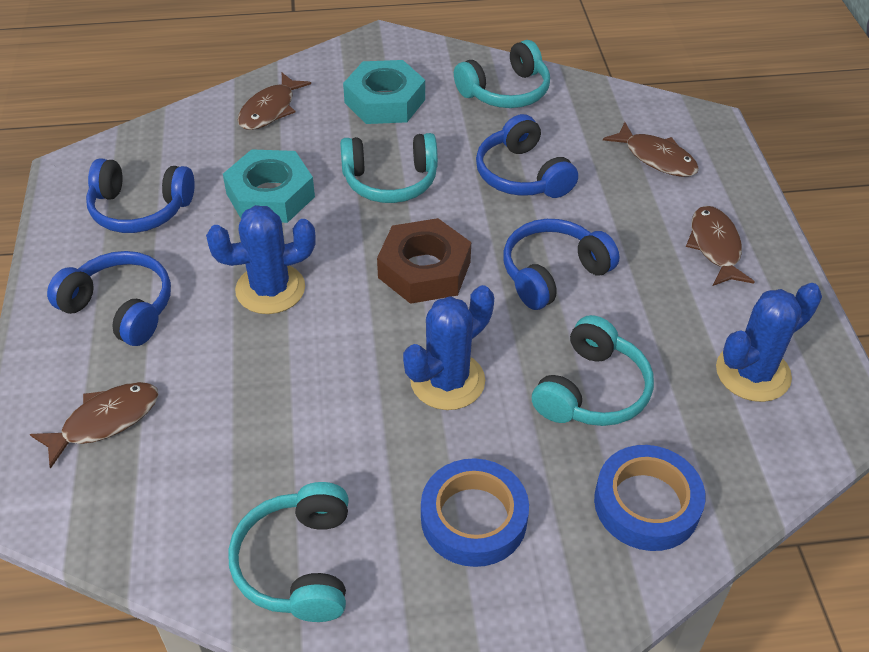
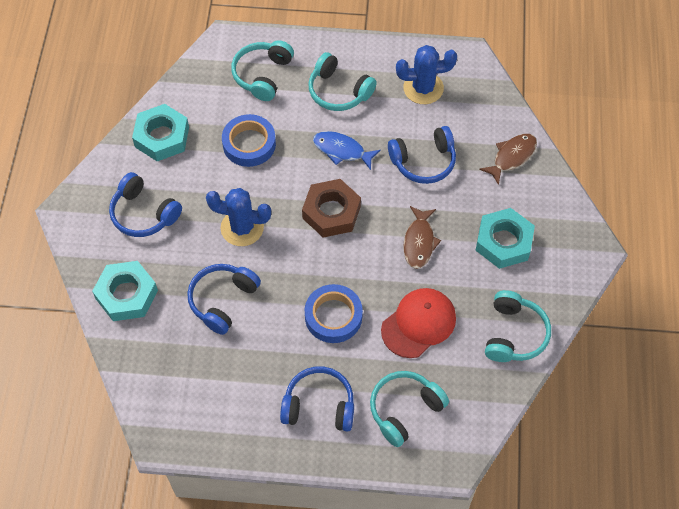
blue cactus: [206,205,316,314] [403,285,494,410] [716,283,822,402] = 3 -> [206,188,271,246] [396,45,457,104] = 2
blue fish: none = 0 -> [313,131,381,170] = 1
brown fish: [30,382,159,469] [237,73,311,130] [603,122,699,177] [686,206,754,286] = 4 -> [403,206,441,269] [479,134,537,185] = 2
red cap: none = 0 -> [381,288,456,358] = 1
turquoise nut: [223,149,315,223] [343,60,425,124] = 2 -> [92,261,158,321] [132,104,189,162] [476,208,535,269] = 3

